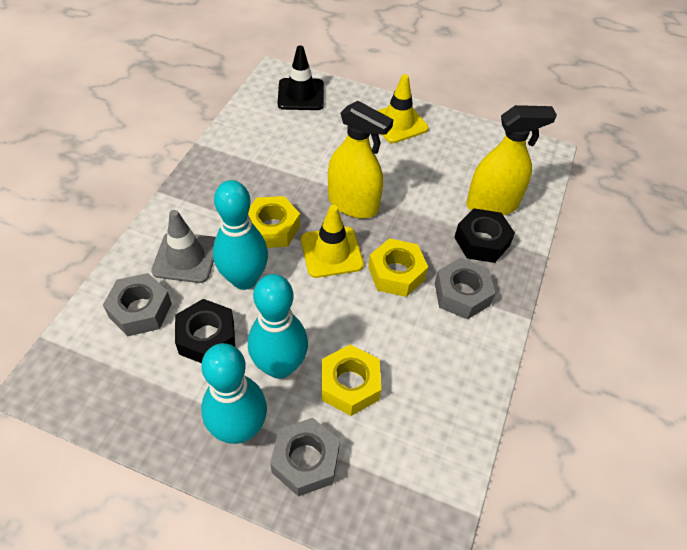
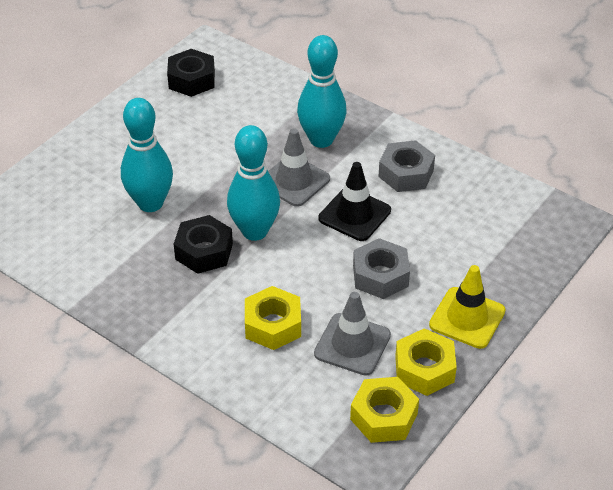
grey nut: [103,273,172,336] [270,418,340,496] [435,258,495,319] = 3 -> [353,238,410,299] [378,140,435,192] = 2
grey traffic cone: [151,210,216,283] = 1 -> [268,128,330,207] [314,292,391,376] = 2
yellow spray bottle: [328,101,393,218] [466,105,557,215] = 2 -> none = 0
yellow traffic cone: [301,205,364,278] [377,74,429,143] = 2 -> [429,265,506,349] = 1

